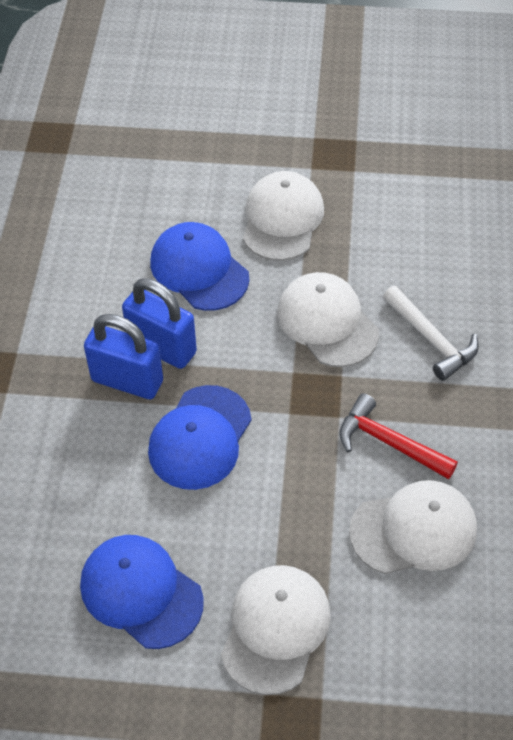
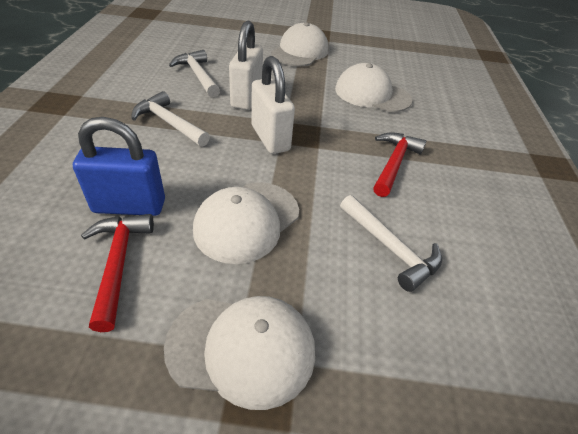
blue cap: [80,535,204,649] [148,385,252,490] [150,222,249,311] = 3 -> none = 0
blue padlock: [84,314,163,399] [122,278,197,369] = 2 -> [73,117,165,216] = 1
red hammer: [339,393,458,479] = 1 -> [81,214,154,332] [373,132,426,197] = 2
white hammer: [383,286,479,381] = 1 -> [132,91,210,147] [169,50,220,97] [340,195,442,292] = 3
white padlock: none = 0 -> [229,21,263,110] [251,56,295,154] = 2

